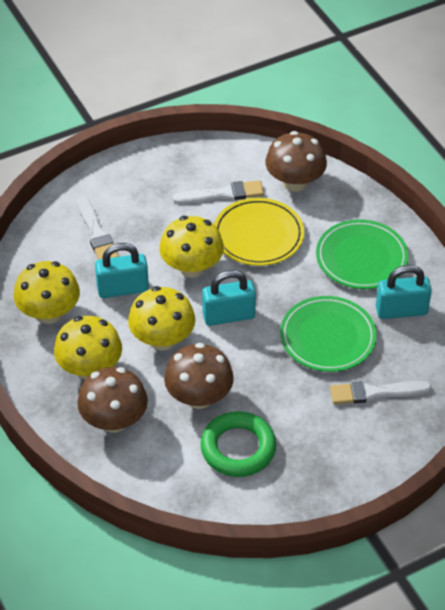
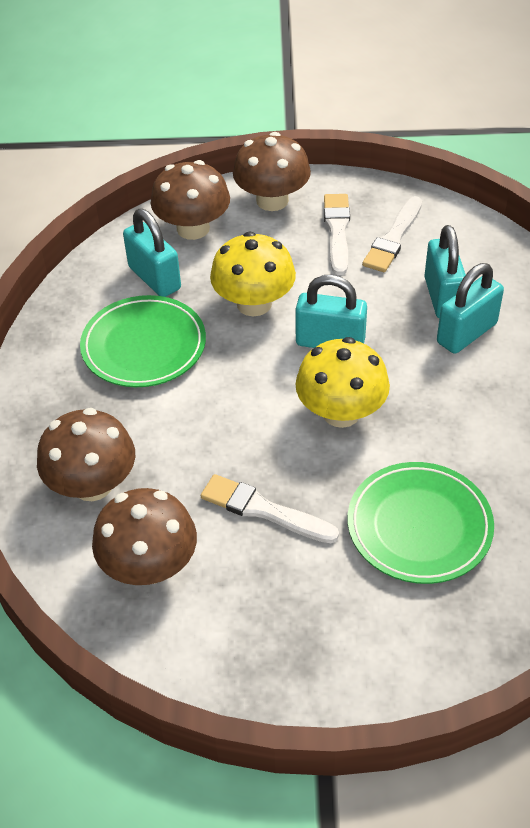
brown mushroom: [77,367,148,432] [164,343,234,409] [265,131,327,192] = 3 -> [37,408,135,501] [92,488,197,585] [151,160,230,240] [233,132,311,211] = 4
green ring: [200,411,276,477] = 1 -> none = 0
turquoise padlock: [95,243,149,298] [202,270,256,326] [376,265,432,319] = 3 -> [123,209,181,297] [295,275,367,348] [424,225,466,318] [437,263,504,354] = 4
yellow mushroom: [13,261,80,324] [54,316,122,379] [128,286,195,351] [159,216,224,278] = 4 -> [210,232,296,316] [296,337,390,428] = 2
yellow plate: [214,198,304,266] = 1 -> none = 0

